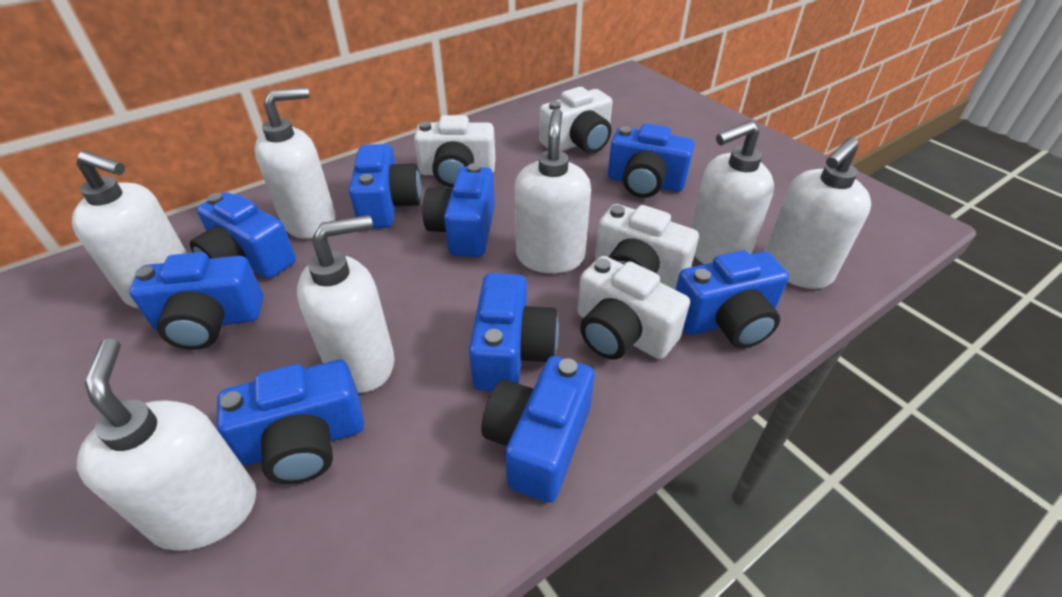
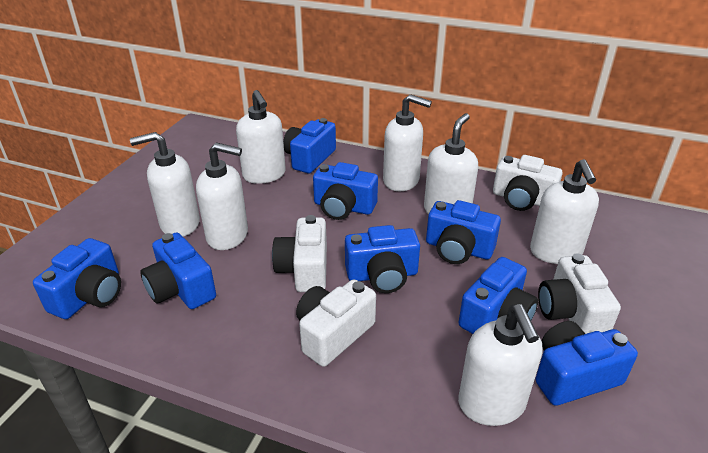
blue camera: [129,252,263,350] [190,192,296,279] [217,360,364,484] [349,144,421,229] [423,163,495,257] [469,273,559,391] [482,356,594,503] [608,123,695,198] [675,250,789,348] = 9 -> [33,238,121,319] [140,232,216,309] [283,118,336,173] [313,162,378,220] [345,225,420,293] [426,200,501,264] [459,257,538,334] [536,321,638,406] = 8

